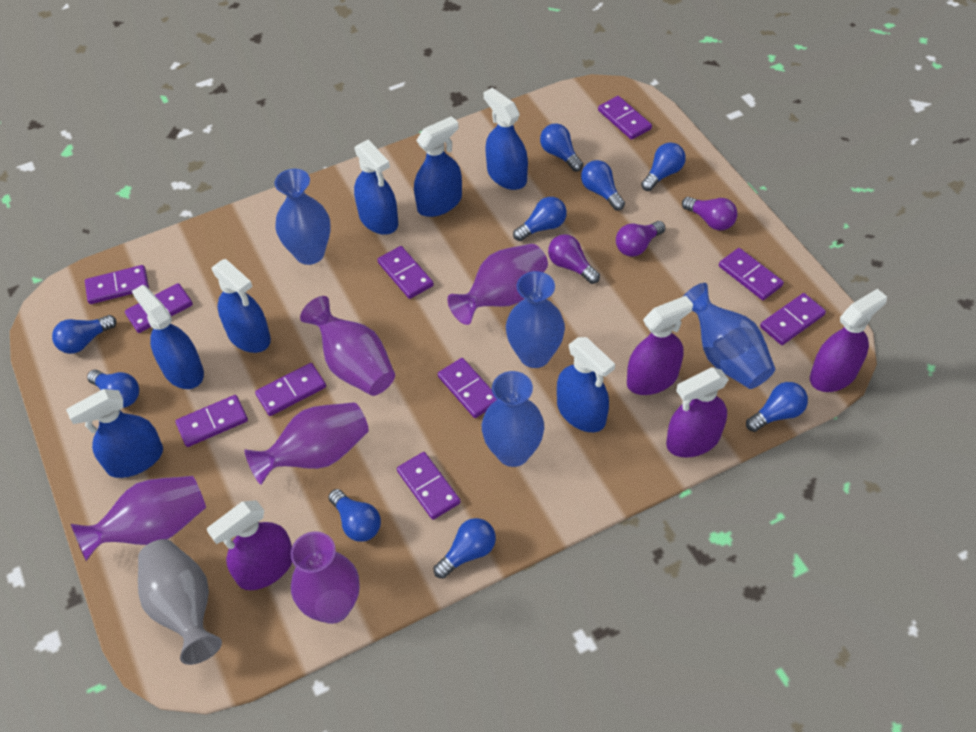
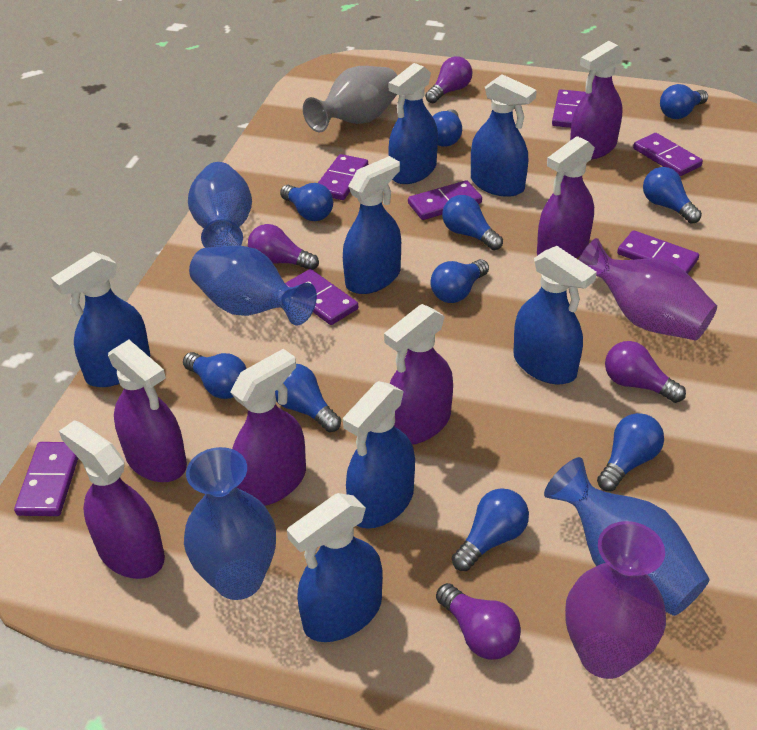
blue light bulb: [52,315,116,354] [87,370,139,408] [328,489,381,542] [434,518,496,579] [513,197,567,241] [540,123,583,172] [581,160,625,211] [641,142,686,191] [746,382,808,432] = 9 -> [183,352,247,399] [275,364,341,432] [280,183,333,221] [430,259,489,303] [432,109,462,147] [442,195,503,250] [452,488,529,571] [597,413,664,491] [643,167,702,224] [660,84,708,119] = 10
purple domino: [85,265,149,304] [125,283,193,333] [175,395,248,447] [255,363,326,416] [377,246,434,299] [397,452,460,520] [438,358,497,418] [598,96,652,140] [719,248,784,300] [760,293,826,345] = 10 -> [14,442,78,516] [285,269,358,325] [318,154,368,200] [408,180,482,220] [552,89,586,128] [617,230,699,274] [633,133,703,176] = 7
purple light bulb: [548,234,600,284] [616,221,665,257] [682,197,737,230] = 3 -> [248,224,319,270] [425,57,472,103] [436,583,521,660] [605,341,686,403] = 4
purple spray bottle: [206,500,292,590] [627,296,693,395] [666,367,729,458] [810,289,887,392] = 4 -> [59,420,165,579] [108,340,187,482] [230,349,306,506] [384,304,453,445] [537,136,595,259] [570,41,624,160] = 6
purple vase: [71,476,206,561] [244,402,369,485] [291,531,360,624] [300,296,395,396] [447,244,548,325] = 5 -> [565,521,666,679] [579,238,717,340] = 2

